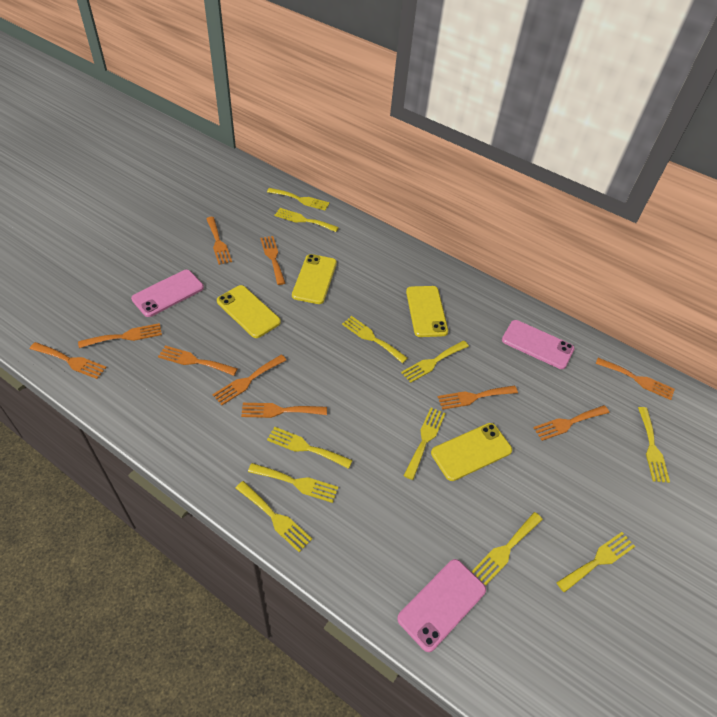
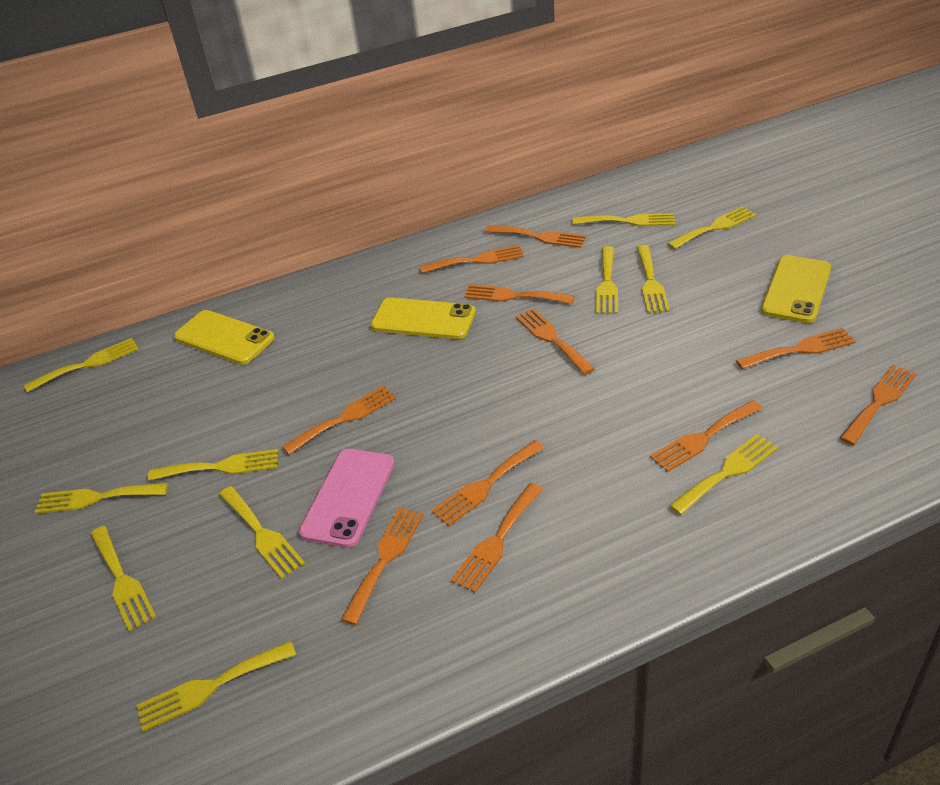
orange fork: [30,342,107,379] [78,323,162,348] [158,345,238,376] [206,217,232,265] [213,354,286,405] [241,403,327,418] [260,236,285,285] [438,386,518,410] [533,405,610,441] [596,358,675,400] = 10 -> [282,386,396,455] [341,507,424,625] [420,245,524,273] [431,440,544,526] [451,483,543,593] [464,284,574,304] [485,225,586,248] [515,308,595,375] [650,400,763,472] [736,328,856,369] [840,365,917,445] = 11
pink phone: [131,270,204,317] [397,559,486,652] [502,320,575,369] = 3 -> [299,449,395,548] = 1
yellow phone: [217,285,281,338] [292,254,337,304] [406,286,448,337] [431,423,512,481] = 4 -> [174,310,275,365] [371,297,476,339] [761,255,831,323] = 3

